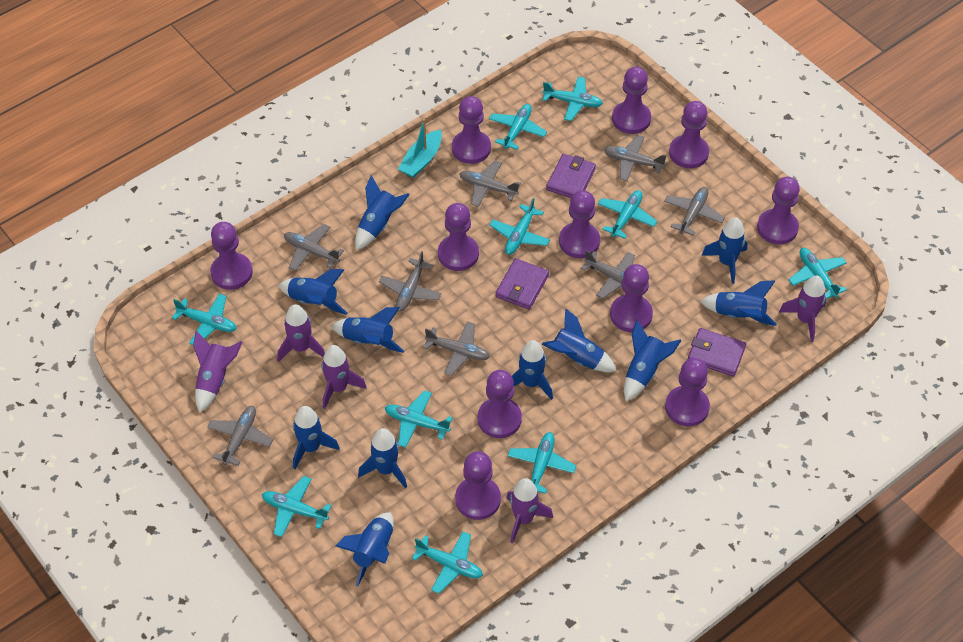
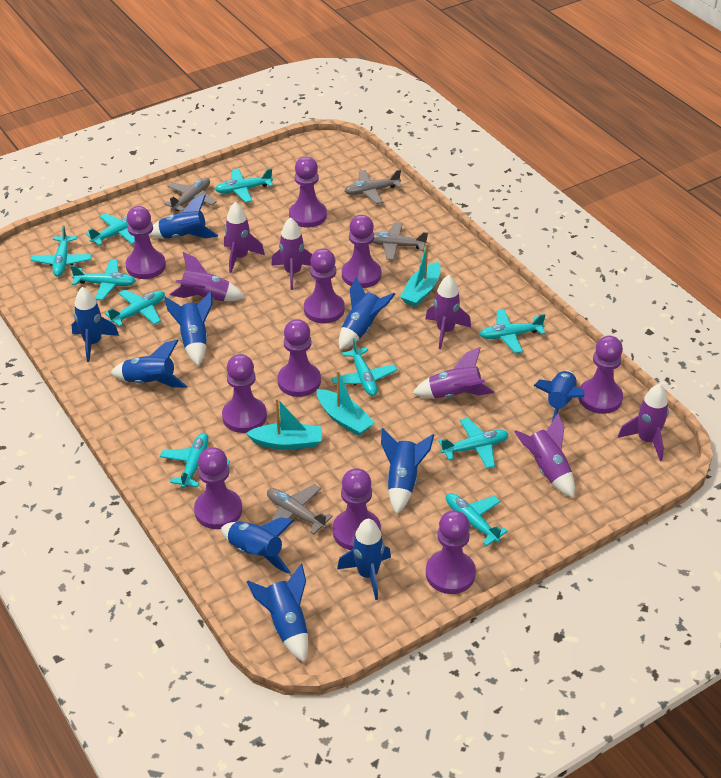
blue rocket: [279,269,347,315] [293,406,340,469] [332,307,404,353] [336,512,394,587] [355,175,410,250] [358,428,407,489] [512,340,553,400] [542,308,617,372] [624,320,682,401] [700,280,777,326] [701,217,748,284] = 11 -> [72,287,119,362] [111,339,187,388] [149,194,218,239] [164,291,212,366] [221,517,295,574] [247,564,308,662] [337,518,391,600] [339,277,395,350] [381,428,434,514] [534,370,585,421] = 10
grey plane: [207,406,273,466] [284,224,344,271] [379,251,442,312] [423,321,490,376] [459,160,521,207] [581,250,635,299] [604,135,666,181] [664,187,725,236] = 8 -> [164,178,217,212] [267,484,333,535] [344,169,402,204] [372,222,428,260] = 4
purple pawn: [210,222,253,290] [438,203,479,271] [452,96,491,164] [455,451,501,520] [478,370,522,438] [559,190,600,258] [610,264,653,332] [612,67,651,134] [665,358,710,426] [669,101,709,168] [757,177,800,244] = 11 -> [125,206,166,279] [194,447,242,529] [222,354,267,433] [278,319,321,397] [289,156,327,228] [304,249,345,323] [333,468,381,550] [342,215,381,288] [426,510,476,594] [578,336,623,414] = 10
purple rocket: [193,331,242,413] [277,304,325,362] [321,345,367,409] [506,478,553,543] [779,276,826,342] = 5 -> [170,252,245,301] [224,202,265,273] [271,217,312,290] [413,347,494,398] [425,275,471,349] [514,413,575,498] [618,384,669,461] = 7
purple wallet: [495,258,549,310] [546,154,596,198] [688,328,746,376] = 3 -> none = 0
turquoise boat: [398,119,442,178] = 1 -> [246,398,322,450] [317,370,375,436] [400,243,441,307] = 3

